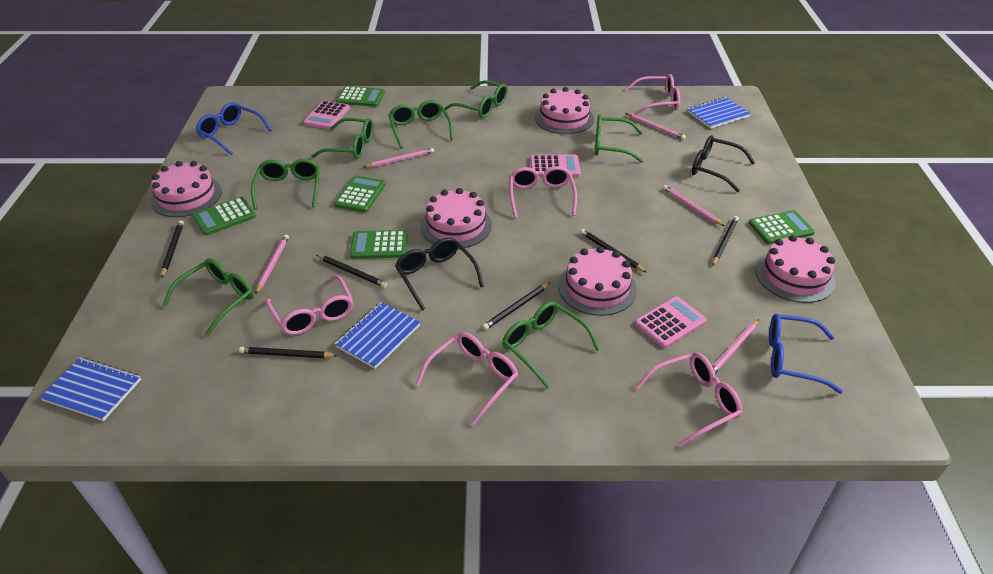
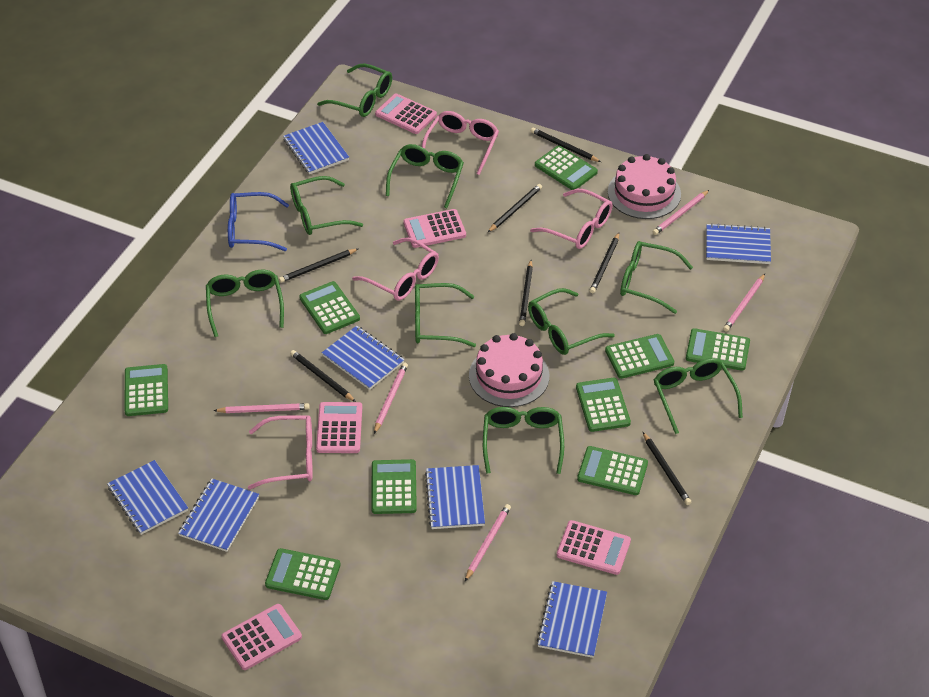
black glasses: [395,238,484,311] [692,135,755,192] = 2 -> none = 0
black pencil: [161,220,184,278] [239,347,337,358] [317,255,387,288] [482,283,550,330] [580,229,647,273] [712,216,739,265] = 6 -> [279,248,359,283] [290,350,356,402] [488,184,542,232] [519,260,533,326] [531,128,601,162] [590,233,619,293] [643,432,692,505] = 7
blue glasses: [196,102,272,155] [769,314,843,394] = 2 -> [228,192,289,251] = 1
blue notebook: [40,357,141,421] [334,302,420,369] [687,97,751,129] = 3 -> [107,460,188,535] [178,478,259,552] [283,122,349,174] [322,326,405,390] [425,465,485,529] [537,581,607,658] [706,223,771,264] = 7
green calculator: [193,197,256,235] [334,176,386,213] [336,86,385,107] [350,230,408,259] [749,210,815,244] = 5 -> [125,364,168,416] [265,548,341,600] [299,281,360,334] [371,459,417,514] [535,145,598,190] [576,378,631,432] [577,446,648,495] [605,334,674,379] [686,328,750,371] = 9
green glasses: [162,258,254,337] [251,159,320,209] [311,118,373,159] [389,100,453,149] [444,80,508,118] [502,301,600,389] [595,115,643,163] = 7 -> [206,269,284,337] [290,176,363,235] [317,63,392,117] [386,144,464,208] [415,283,476,347] [483,407,564,474] [528,288,615,355] [620,241,693,314] [654,358,743,434] = 9
pink cake: [151,161,222,217] [421,188,492,249] [535,87,594,134] [558,246,637,316] [755,235,836,303] = 5 -> [469,333,549,407] [608,154,681,219] = 2
pink calculator: [303,101,350,129] [530,155,581,177] [635,296,707,348] = 3 -> [221,604,302,670] [316,402,362,453] [375,93,437,134] [403,209,466,248] [557,520,631,575] = 5
pink glasses: [266,275,353,335] [416,332,518,425] [509,166,577,218] [626,74,680,115] [636,352,742,447] = 5 -> [248,415,313,489] [352,237,439,301] [422,111,499,175] [530,189,613,249] = 4

